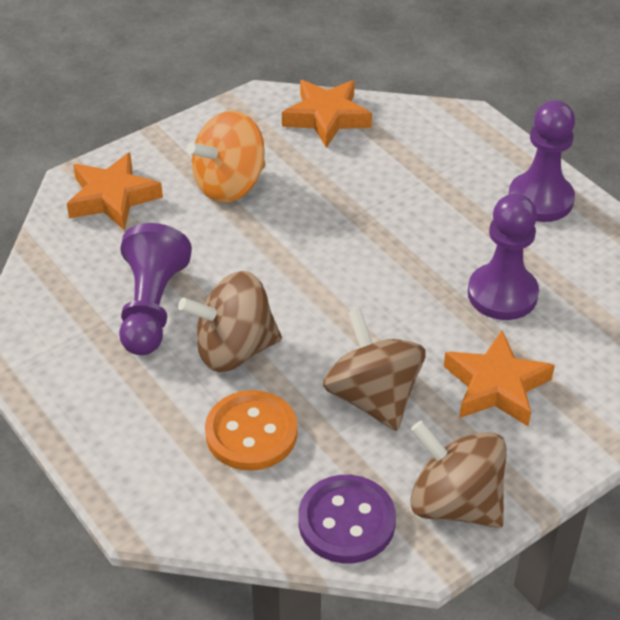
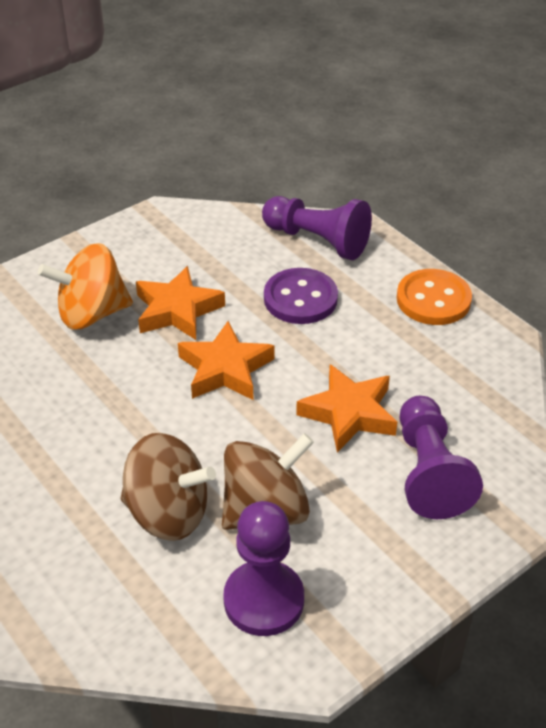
brown spinning top: [178,271,282,372] [323,308,426,431] [410,421,507,528] = 3 -> [120,433,216,541] [222,433,314,530] = 2

